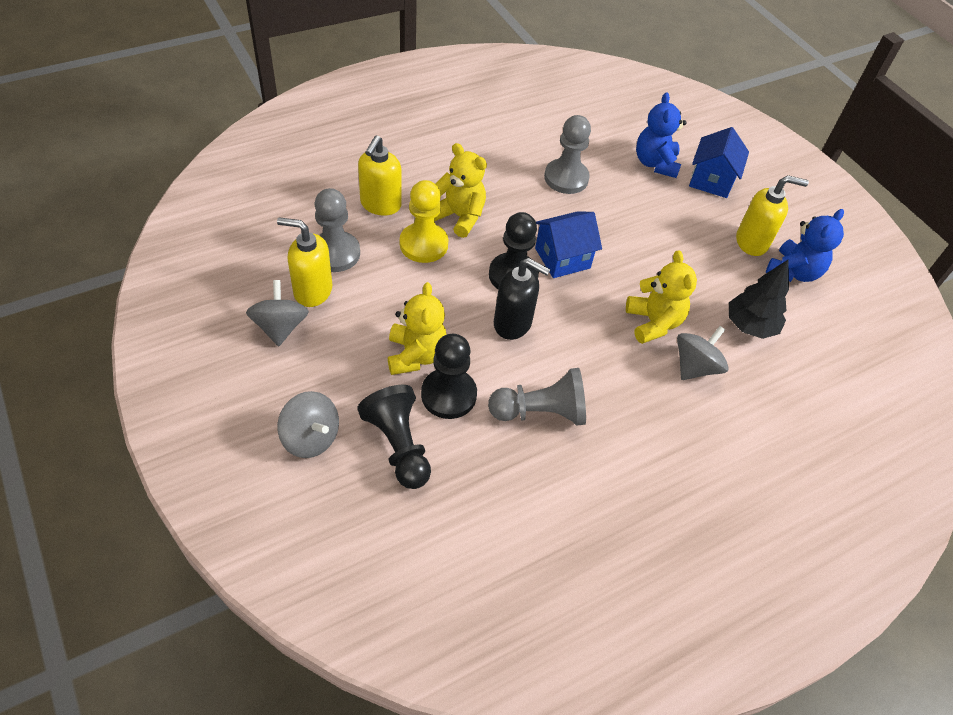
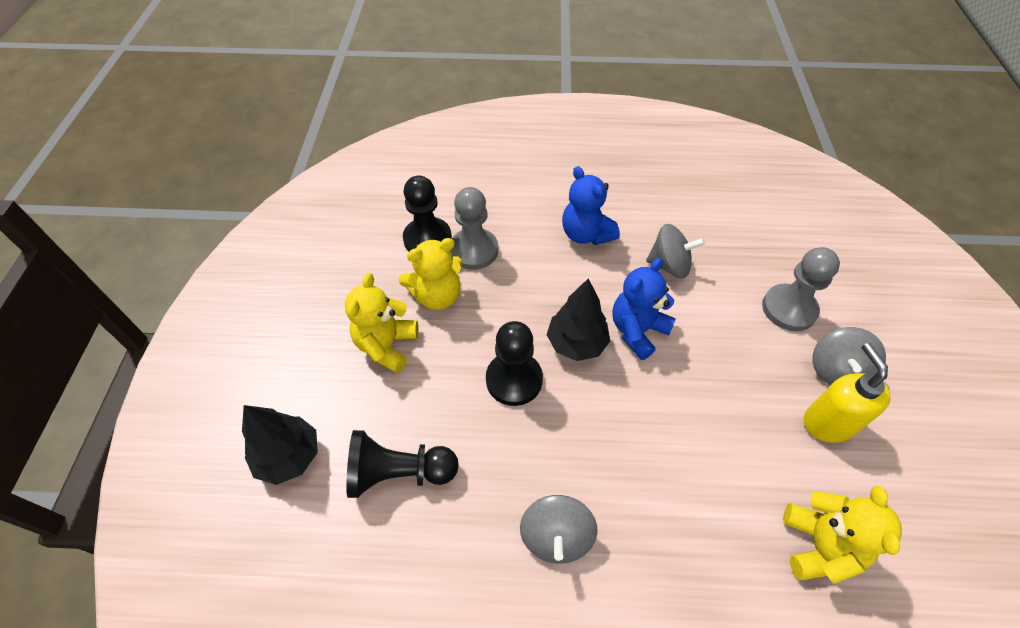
black soap dispenser: [494,258,551,340] = 1 -> none = 0
black tree: [729,260,789,339] = 1 -> [242,405,318,485] [547,279,610,361] = 2
blue house: [535,211,602,278] [689,127,749,198] = 2 -> none = 0
grey pawn: [315,188,360,272] [488,368,586,426] [544,115,591,194] = 3 -> [450,187,498,270] [762,247,840,331] = 2
yellow pawn: [400,180,449,263] = 1 -> none = 0
yellow soap dispenser: [277,217,332,307] [358,135,401,216] [736,175,809,256] = 3 -> [804,343,891,443] = 1

